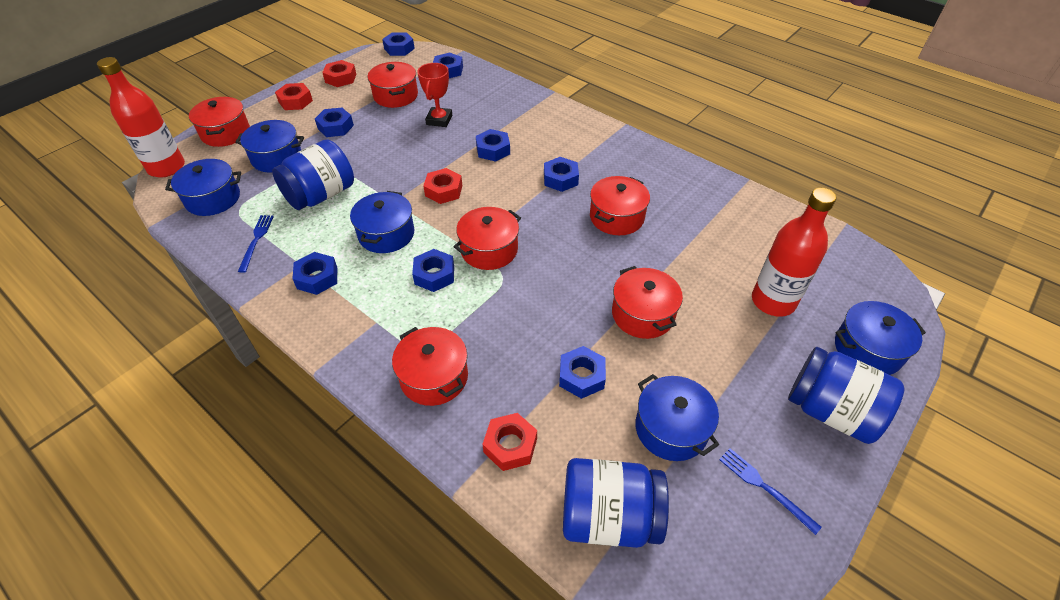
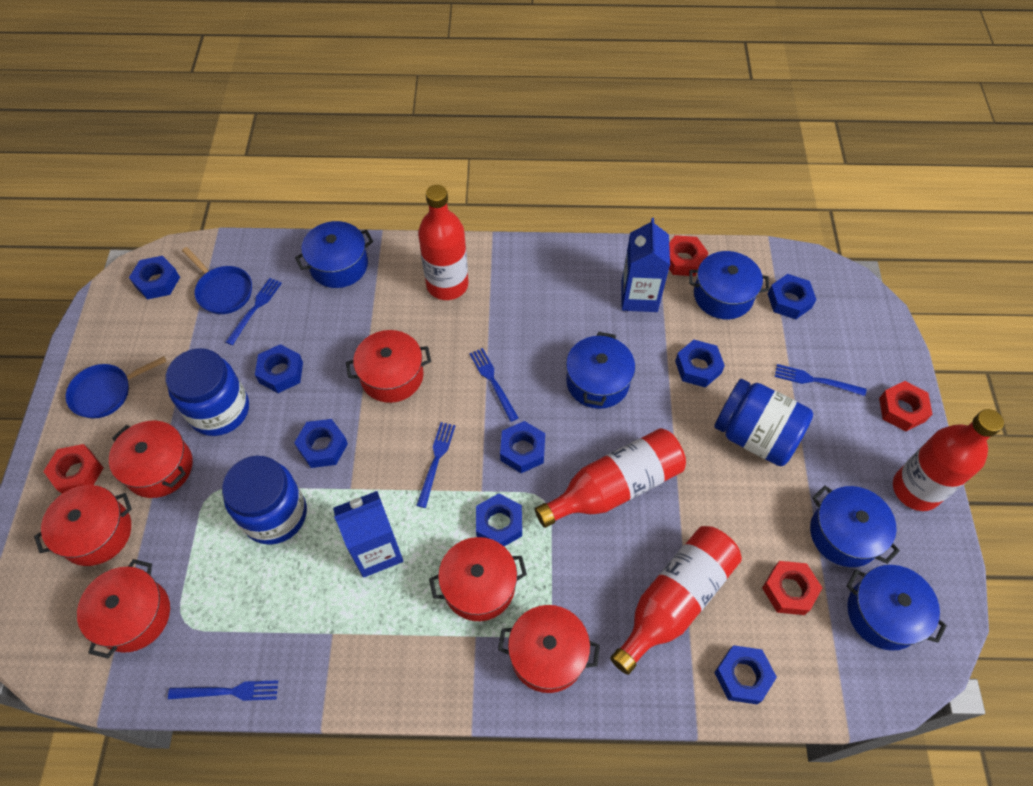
blue carton: none = 0 -> [333,491,403,578] [621,218,670,312] = 2
blue fork: [238,215,274,273] [719,448,822,535] = 2 -> [168,680,278,701] [226,278,282,345] [416,422,455,508] [469,348,518,422] [775,364,866,396] = 5
blue pan: none = 0 -> [65,356,167,419] [182,247,252,314] = 2
red bottle: [97,57,185,177] [752,188,836,317] = 2 -> [418,185,468,300] [535,428,686,528] [610,526,742,675] [893,409,1004,511] = 4
red trophy: [417,63,452,127] = 1 -> none = 0

